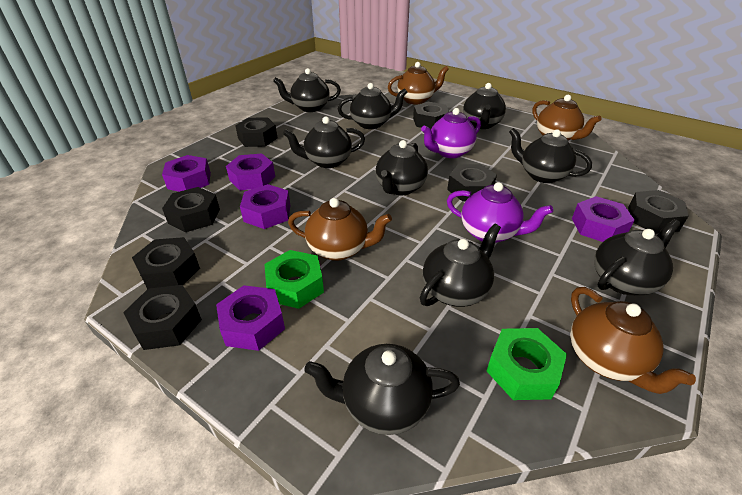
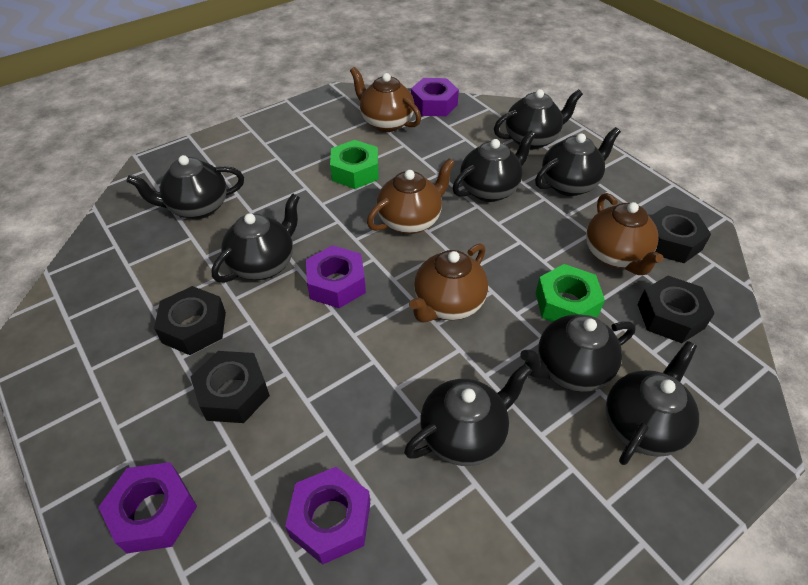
black nut: [123,285,202,350] [132,237,200,289] [162,187,220,232] [235,117,277,147] [413,102,449,129] [447,164,497,201] [628,190,689,234] = 7 -> [154,286,226,355] [190,351,270,423] [637,276,715,343] [650,206,711,263] = 4
black teapot: [273,68,341,112] [283,116,365,168] [304,344,460,435] [338,83,408,129] [376,140,428,195] [420,223,501,307] [463,83,506,129] [509,128,592,183] [594,219,681,295] = 9 -> [127,155,244,219] [212,193,300,283] [404,364,532,466] [453,130,536,202] [494,89,583,150] [520,314,636,392] [535,127,621,196] [606,341,699,465] = 8
purple nut: [162,155,211,192] [216,285,285,351] [226,153,275,190] [240,184,291,229] [572,196,635,242] = 5 -> [98,462,197,553] [285,467,370,565] [306,245,366,308] [411,78,459,116] = 4
purple teapot: [421,108,481,158] [447,182,553,243] = 2 -> none = 0

